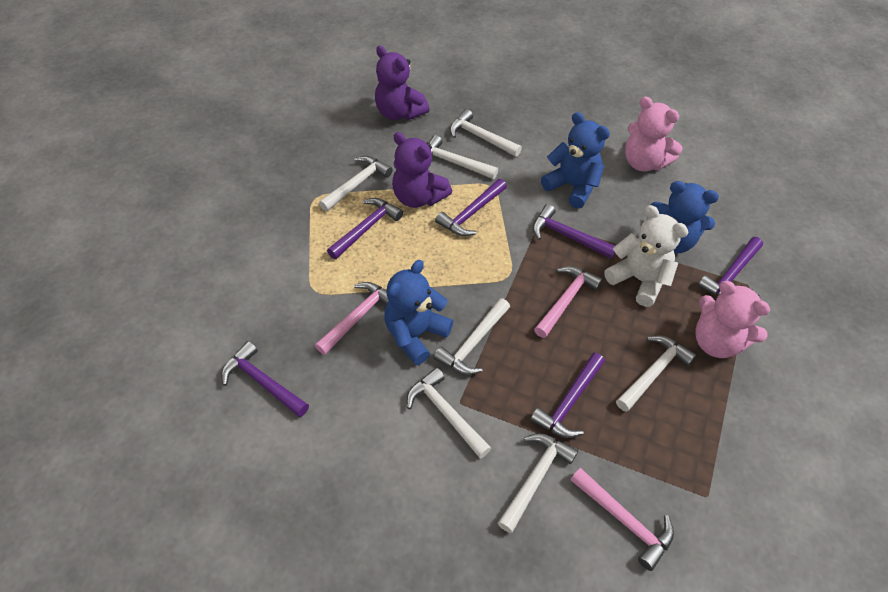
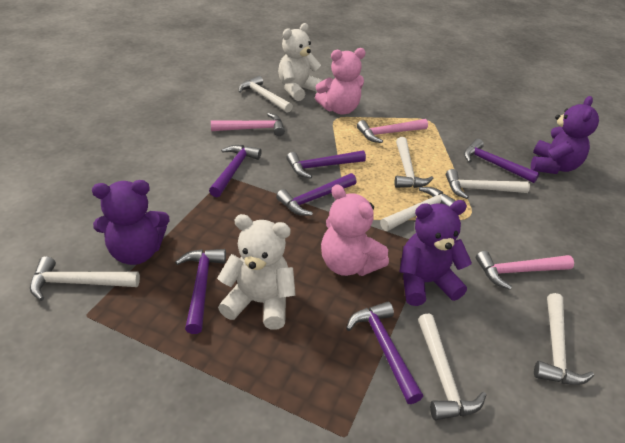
blue teddy bear: [384,260,453,365] [541,112,610,209] [650,181,719,253] = 3 -> none = 0
purple teddy bear: [375,46,430,120] [392,132,452,208] = 2 -> [92,180,170,265] [399,200,472,306] [531,96,599,174] = 3
white teddy bear: [604,205,688,307] = 1 -> [217,214,296,330] [278,23,323,101] = 2

